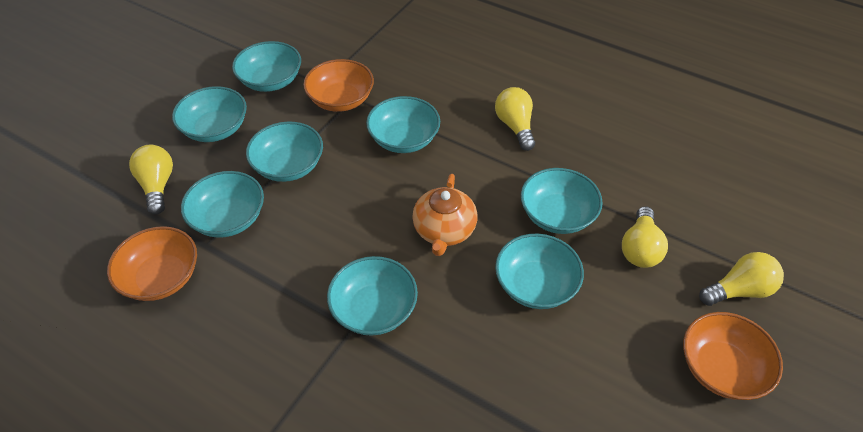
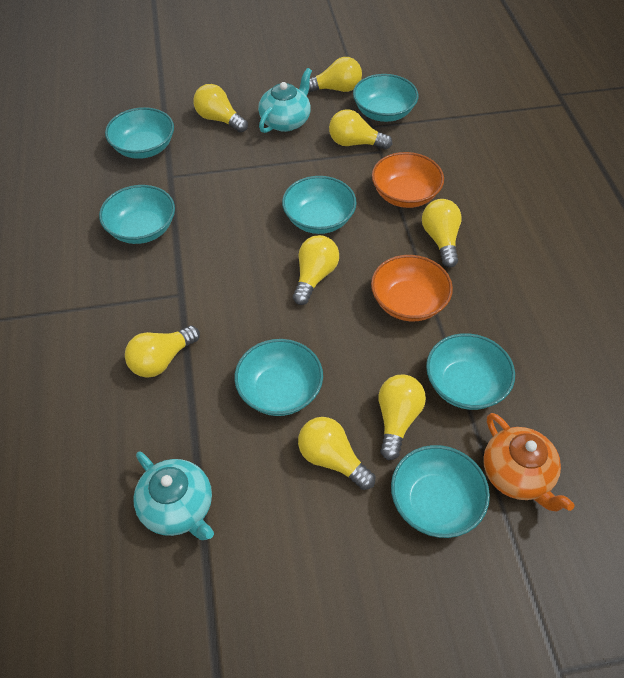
orange bowl: [107,226,197,301] [303,59,374,112] [683,312,783,400] = 3 -> [371,255,453,321] [372,152,444,208] = 2
turquoise bowl: [172,86,247,142] [181,171,264,238] [232,41,301,92] [246,122,323,182] [327,256,418,336] [366,96,440,153] [495,234,584,309] [521,168,603,234] = 8 -> [99,185,175,244] [105,107,174,159] [234,339,323,416] [282,176,357,234] [353,74,419,122] [391,445,490,538] [426,333,515,410] = 7
turquoise teapot: none = 0 -> [133,452,214,540] [258,68,312,133] = 2
yellow light bulb: [129,145,173,215] [495,87,535,151] [622,206,668,268] [699,252,784,306] = 4 -> [125,325,200,378] [193,84,248,133] [293,235,339,305] [298,417,375,490] [308,57,362,93] [329,109,392,150] [378,375,426,460] [422,199,462,268] = 8

